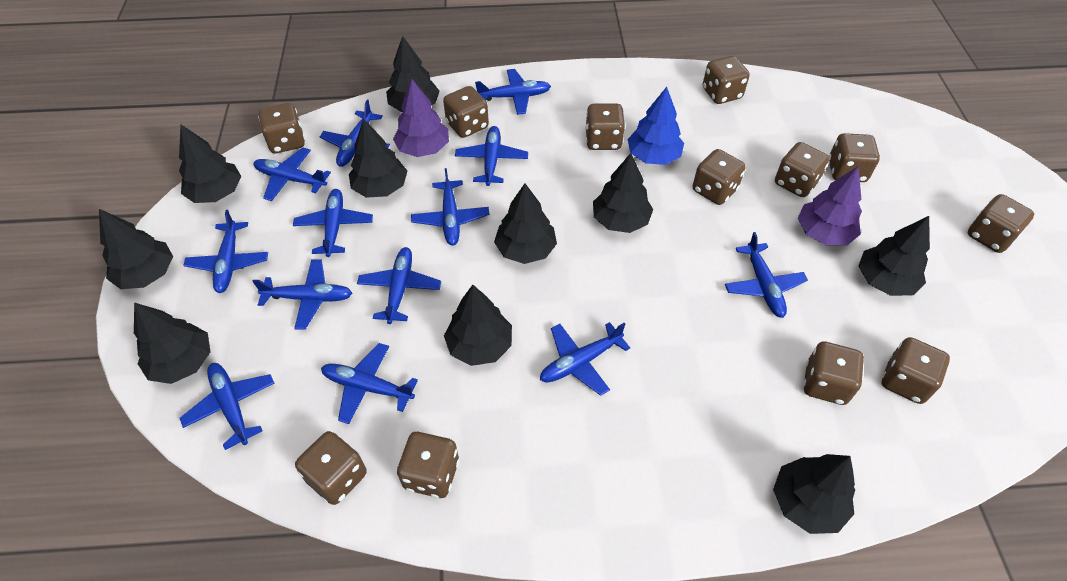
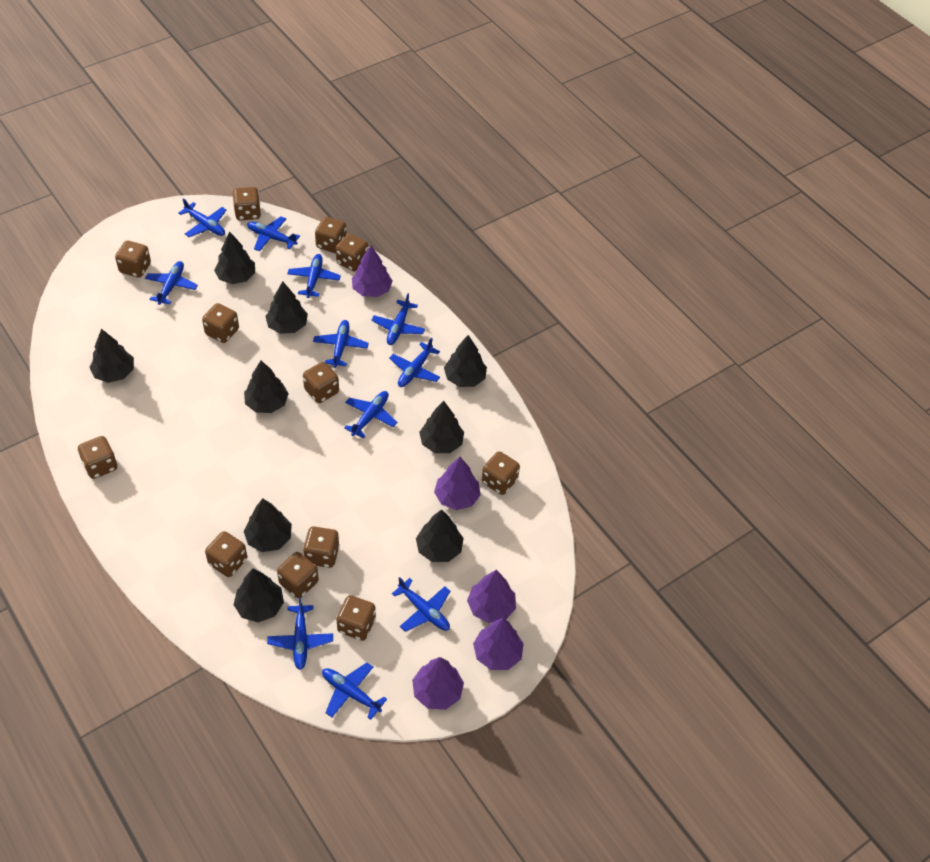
black tree: [99,209,173,289] [134,303,210,384] [179,125,242,203] [349,118,407,198] [386,36,440,112] [444,285,512,366] [494,183,557,264] [593,153,653,233] [773,454,855,534] [858,216,930,296] = 10 -> [89,329,134,383] [214,231,255,284] [234,569,284,622] [244,360,289,413] [244,498,292,552] [265,281,308,334] [416,509,464,562] [419,401,464,453] [444,335,487,387] = 9
blue plane: [180,363,275,450] [183,210,268,293] [252,259,352,330] [254,148,331,201] [293,189,373,257] [320,100,390,167] [321,343,418,424] [357,247,441,324] [411,168,490,246] [455,126,528,186] [475,69,551,115] [540,322,630,396] [725,232,808,318] = 13 -> [145,261,198,305] [179,198,227,237] [247,217,300,251] [267,597,333,670] [287,254,341,298] [313,320,369,368] [322,663,387,720] [344,391,397,438] [371,293,425,345] [389,337,440,387] [392,577,450,632] = 11
blue tree: [627,87,684,165] = 1 -> none = 0
purple tree: [393,79,449,157] [798,166,862,245] = 2 -> [352,246,393,297] [412,657,464,710] [434,457,481,510] [467,570,516,623] [473,618,524,670] = 5

